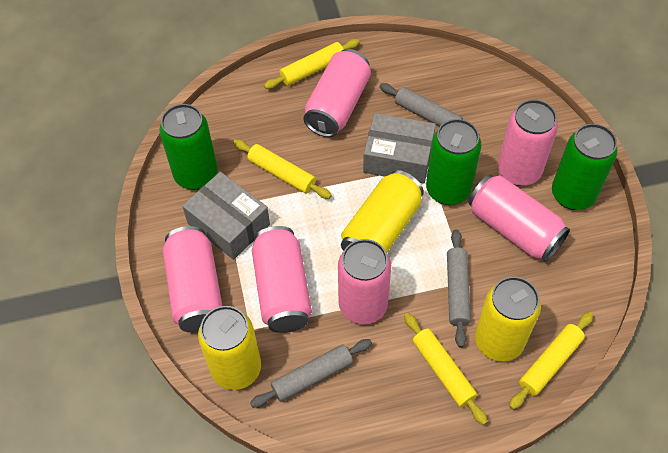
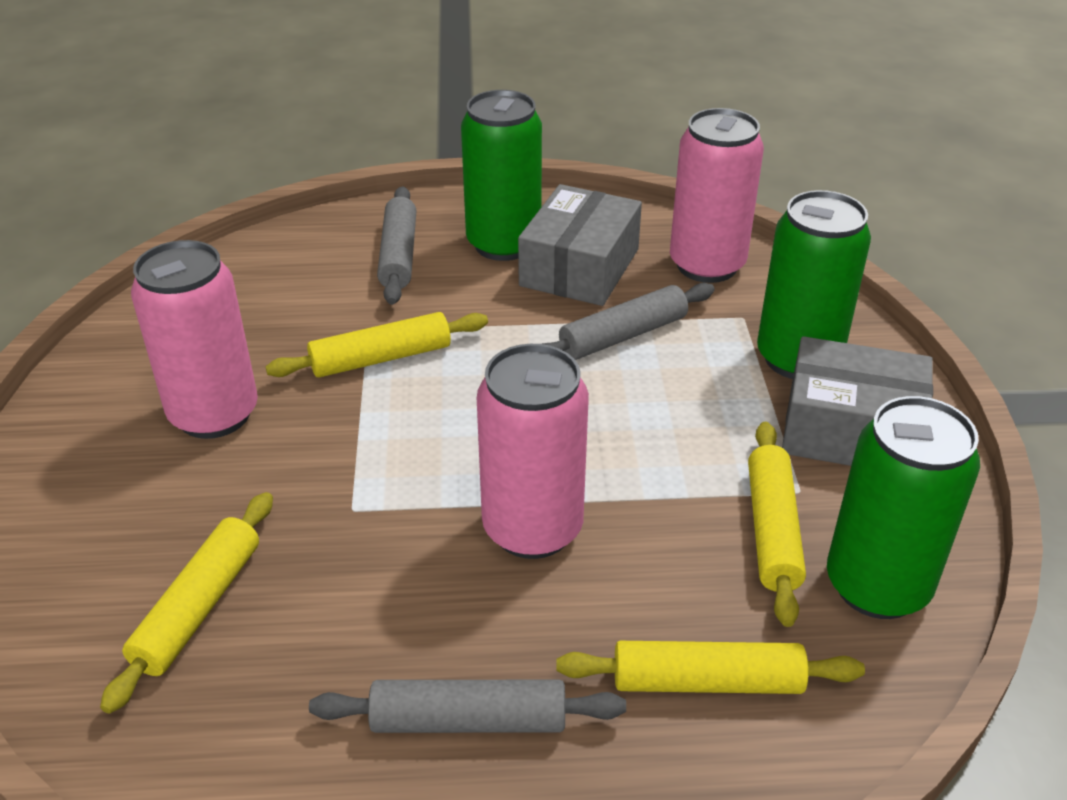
pink can: [163,226,222,333] [252,226,312,333] [303,49,371,137] [338,239,391,325] [468,175,570,262] [498,100,558,186] = 6 -> [131,240,258,439] [477,344,589,559] [670,108,764,283] = 3
yellow can: [198,306,261,390] [341,170,424,253] [475,277,541,362] = 3 -> none = 0

